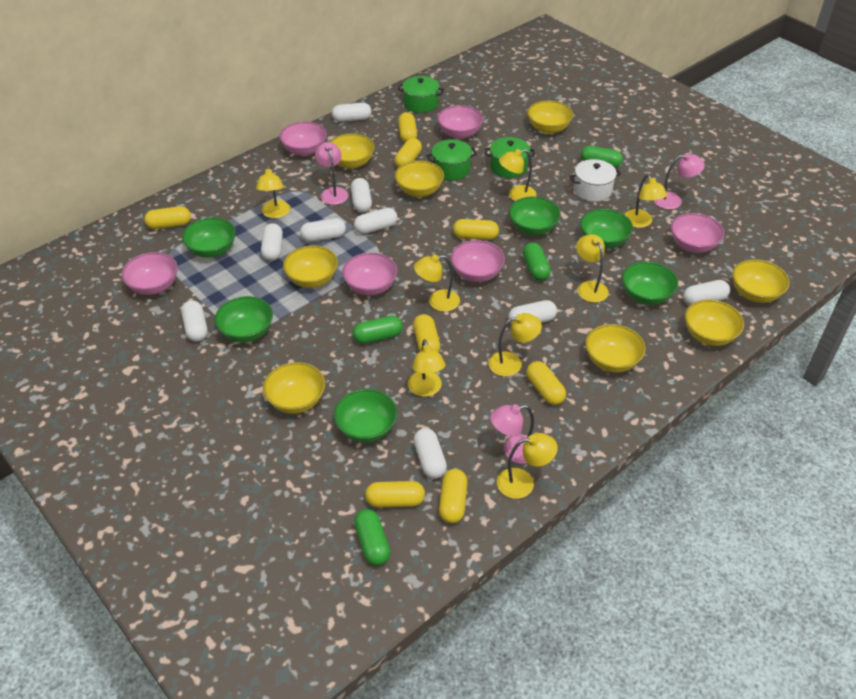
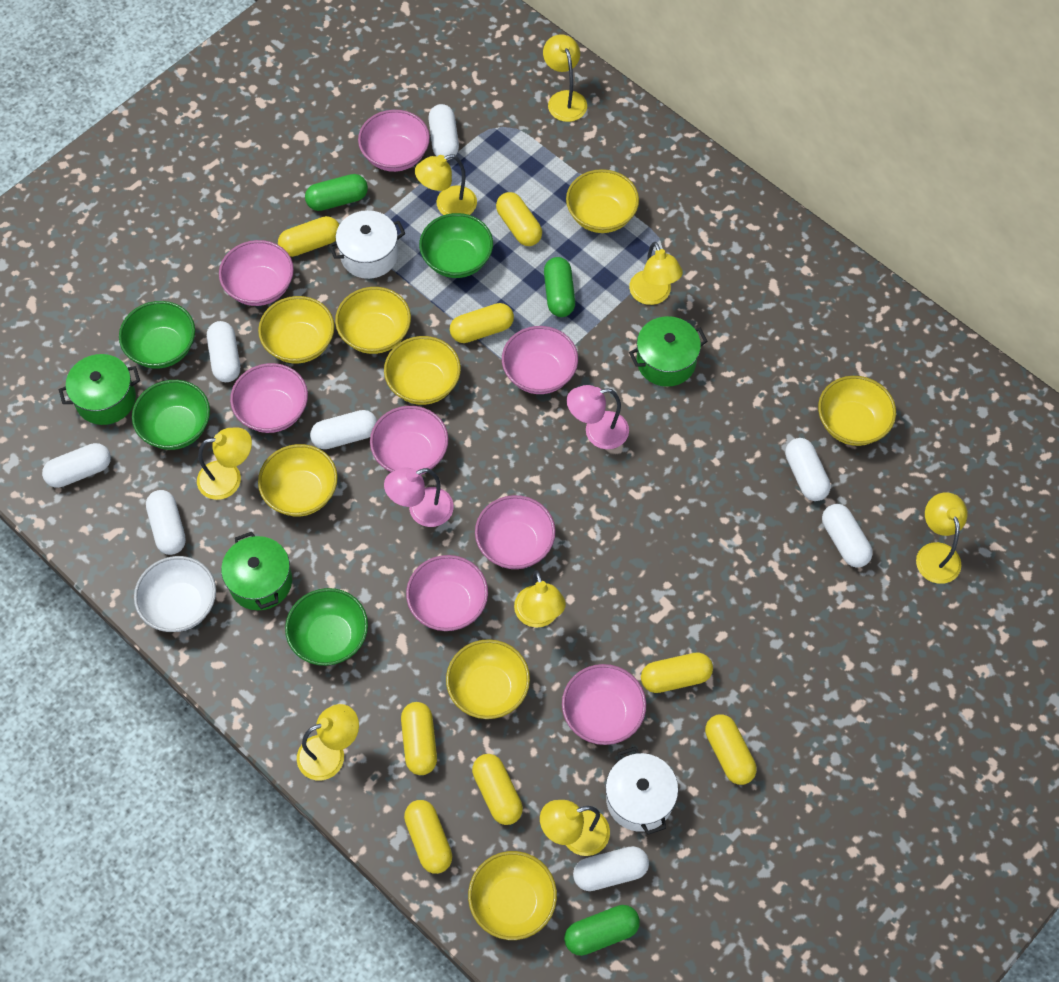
green bowl: [182,217,236,258] [215,296,273,342] [334,389,398,443] [509,196,561,235] [580,209,633,248] [622,261,678,305] = 6 -> [119,301,195,369] [132,380,210,450] [285,588,368,666] [419,213,493,278] = 4
green capsule: [353,316,403,344] [354,509,390,566] [523,242,551,281] [580,146,623,167] = 4 -> [305,174,368,211] [544,257,575,317] [564,905,640,956] = 3
pink bowl: [121,252,178,295] [280,121,327,156] [342,253,397,295] [437,105,483,139] [451,240,505,282] [671,213,724,253] = 6 -> [219,240,294,306] [230,363,308,433] [358,110,430,172] [370,406,449,475] [406,555,488,631] [475,495,556,569] [502,326,578,394] [562,664,646,745] = 8
pink lamp: [315,142,349,205] [490,404,534,464] [654,153,705,209] = 3 -> [384,468,454,527] [567,385,629,449] = 2
white bowl: none = 0 -> [134,556,216,632] = 1
white capsule: [181,300,208,342] [261,223,283,261] [300,218,346,242] [332,103,371,122] [351,178,372,213] [354,208,397,234] [413,428,447,479] [508,300,557,324] [683,280,730,306] = 9 -> [42,443,111,488] [146,490,186,555] [207,321,240,382] [310,410,377,449] [428,104,459,160] [573,846,649,891] [785,438,831,501] [822,504,873,568] = 8
white pot: [570,159,621,202] = 1 -> [329,210,405,279] [606,747,678,835] = 2

